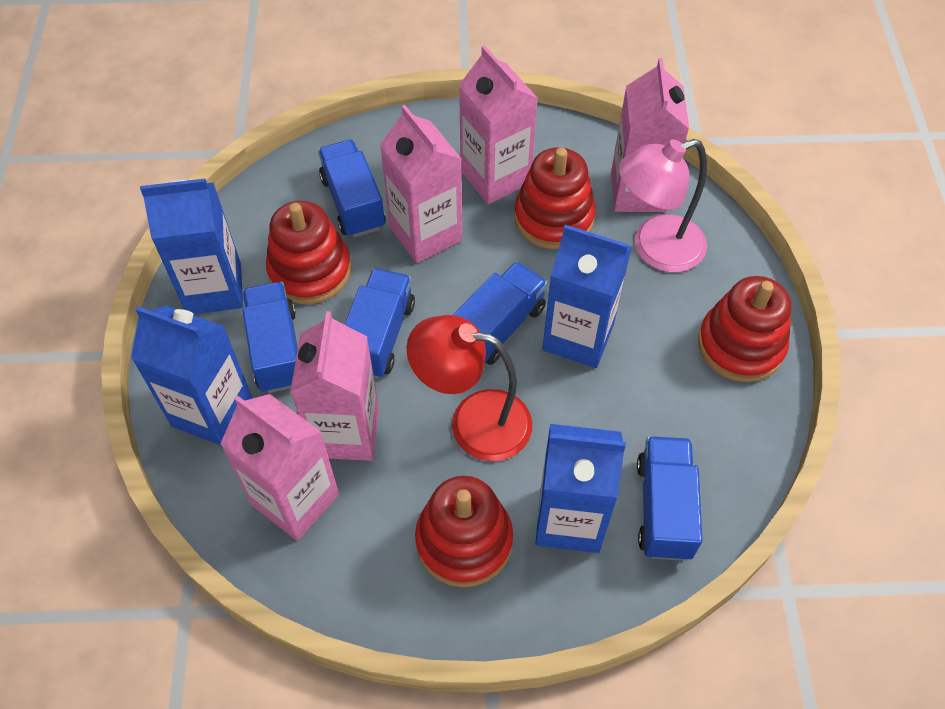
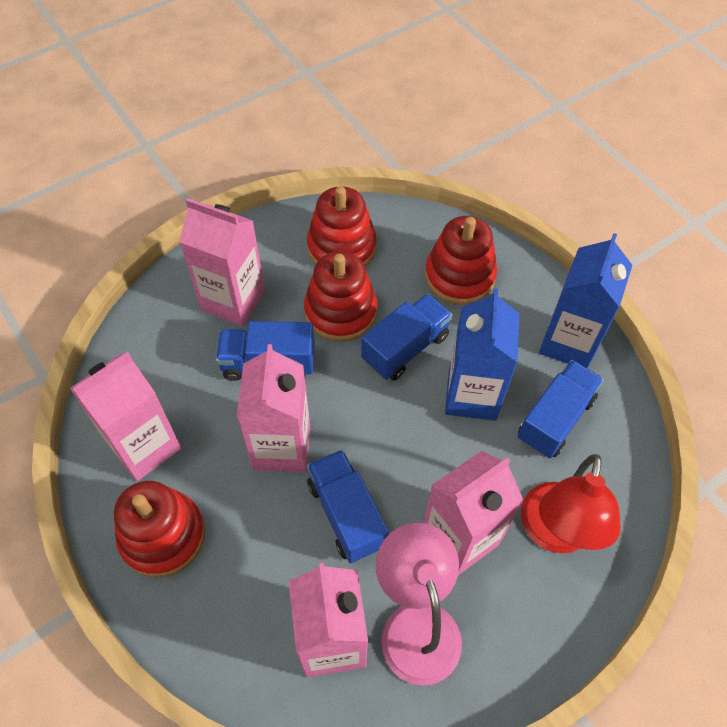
blue carton: [131,306,252,446] [140,178,243,314] [535,424,626,553] [542,225,632,368] = 4 -> [445,288,520,421] [539,233,632,368] = 2
blue truck: [242,282,298,393] [318,140,386,237] [344,268,415,378] [453,261,548,365] [637,436,703,561] = 5 -> [216,321,314,381] [307,450,389,563] [361,294,452,381] [517,360,604,459] = 4

